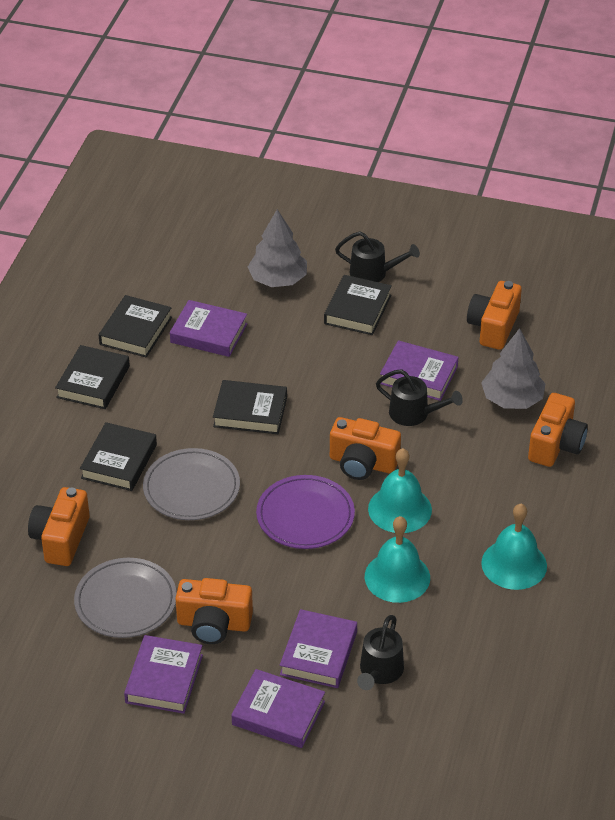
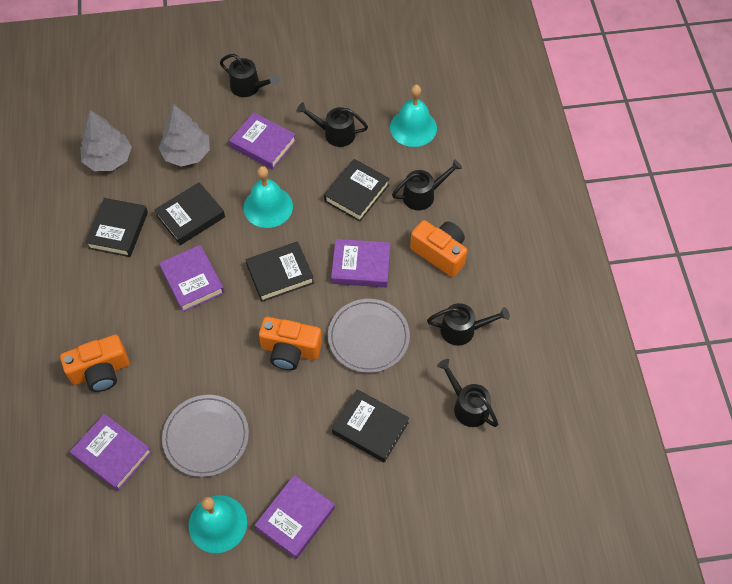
black watering can: [335,231,420,282] [357,615,404,690] [376,369,463,426] = 3 -> [220,54,279,97] [296,102,368,147] [392,159,462,210] [427,303,510,346] [437,359,498,427] = 5
orange camera: [28,487,90,566] [175,578,253,644] [330,417,401,480] [467,281,522,350] [528,393,588,467] = 5 -> [60,335,129,392] [259,317,322,370] [410,220,467,277] = 3
purple plate: [256,475,355,549] = 1 -> none = 0

